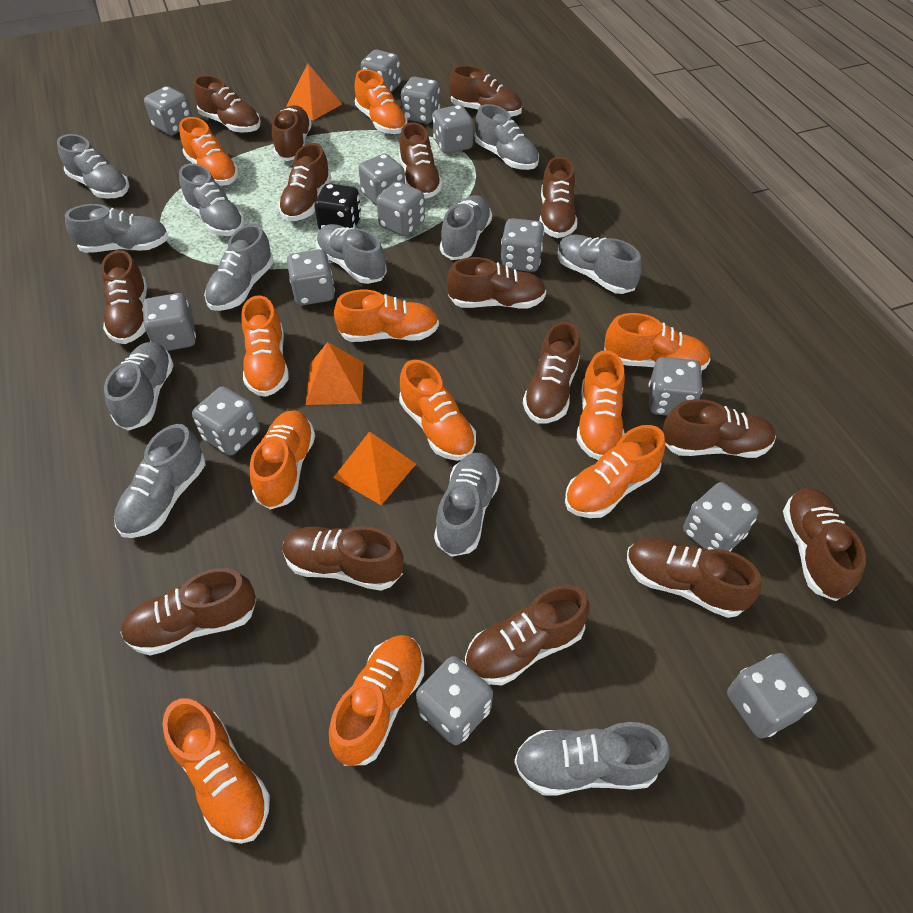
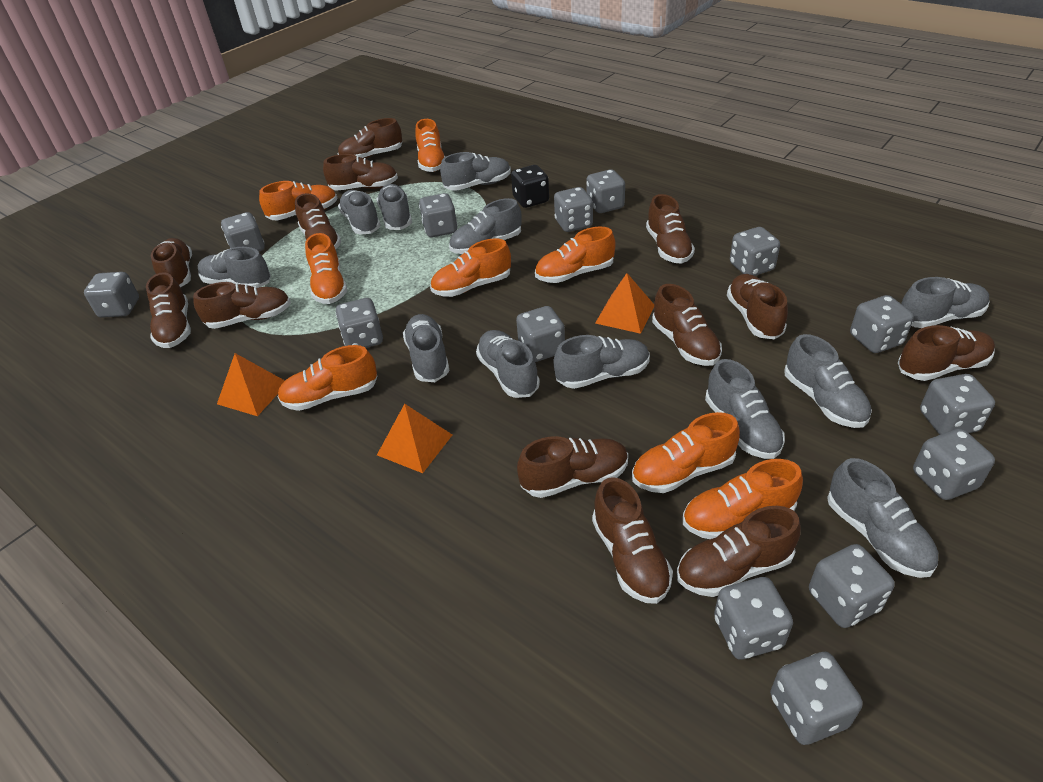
brown shoe: [101,250,147,344] [120,568,256,655] [193,75,261,133] [272,105,312,161] [278,143,331,221] [282,526,403,591] [399,123,443,198] [447,257,546,309] [449,65,522,117] [465,585,590,685] [523,321,580,424] [539,156,577,238] [627,538,761,618] [662,399,776,458] [783,487,866,601] = 15 -> [146,272,191,348] [151,238,192,287] [193,282,291,329] [295,193,341,250] [323,154,398,191] [337,118,402,159] [517,436,628,498] [592,477,673,604] [646,194,695,264] [652,284,722,366] [677,506,801,597] [727,274,788,339] [898,325,995,381] = 13
orange shoe: [163,699,270,844] [179,117,239,186] [241,296,289,397] [250,410,315,510] [329,635,424,766] [334,290,439,342] [355,69,408,134] [399,360,476,461] [565,425,665,518] [577,350,625,460] [604,313,711,370] = 11 -> [259,181,337,220] [277,345,378,411] [305,233,347,304] [415,119,445,172] [430,238,511,297] [535,227,615,283] [632,412,740,493] [683,459,803,539] = 8

